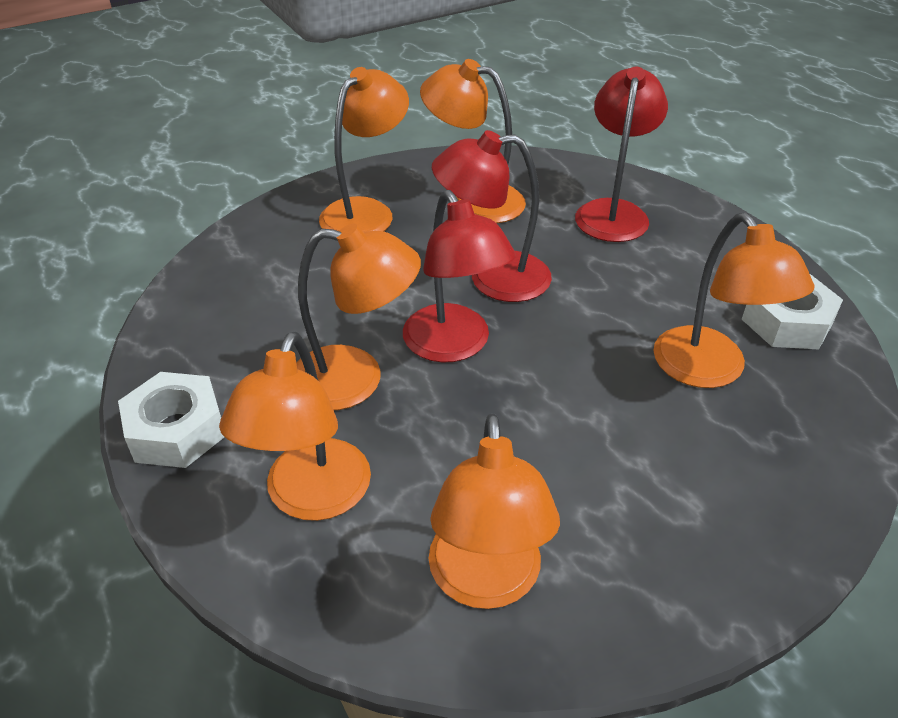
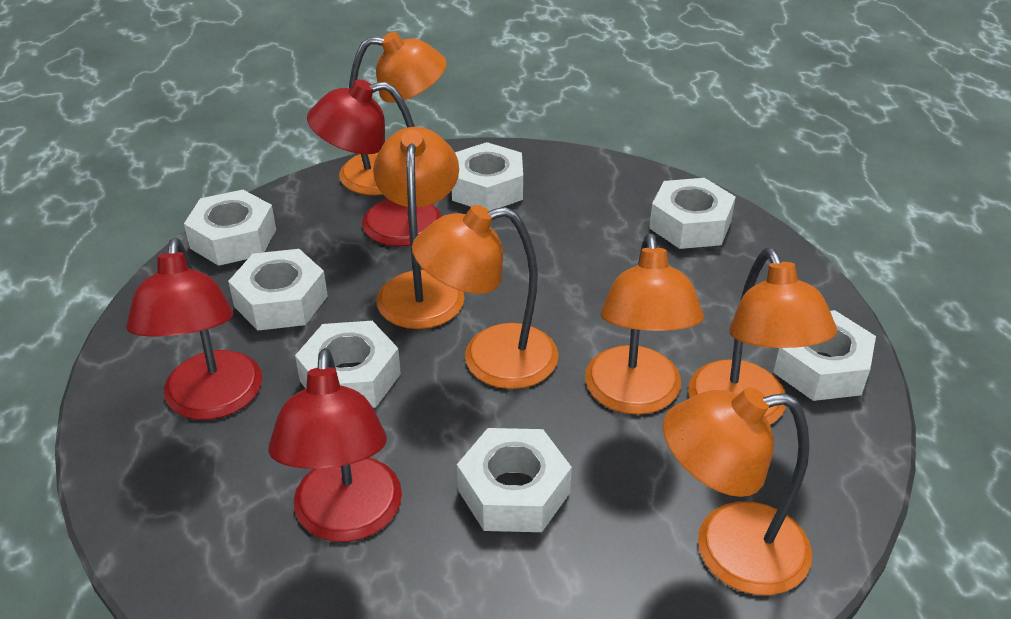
white nut: [118,372,224,468] [742,274,843,349] = 2 -> [184,190,276,266] [228,249,328,331] [295,321,401,408] [452,142,523,211] [457,428,572,532] [649,178,736,249] [773,310,876,401] = 7

